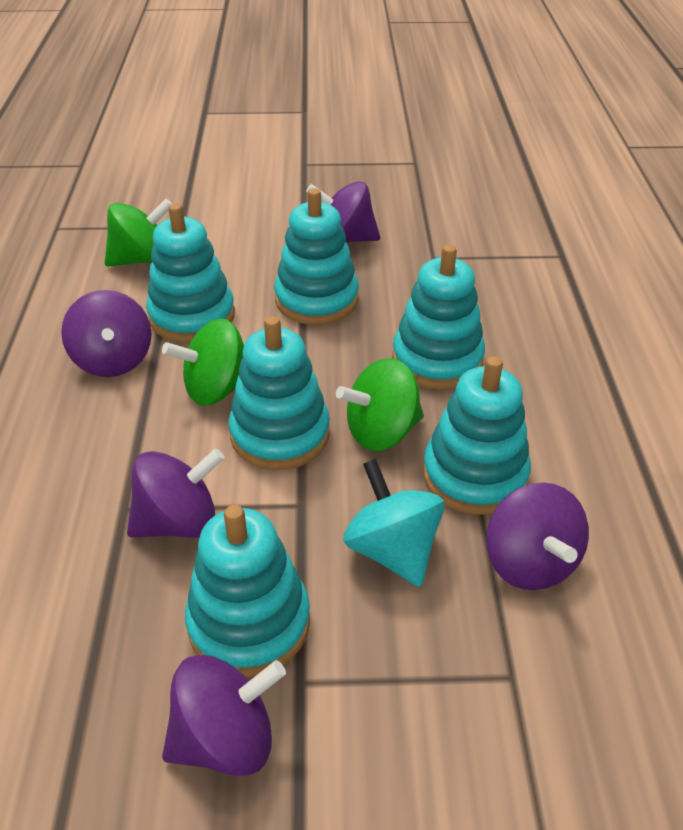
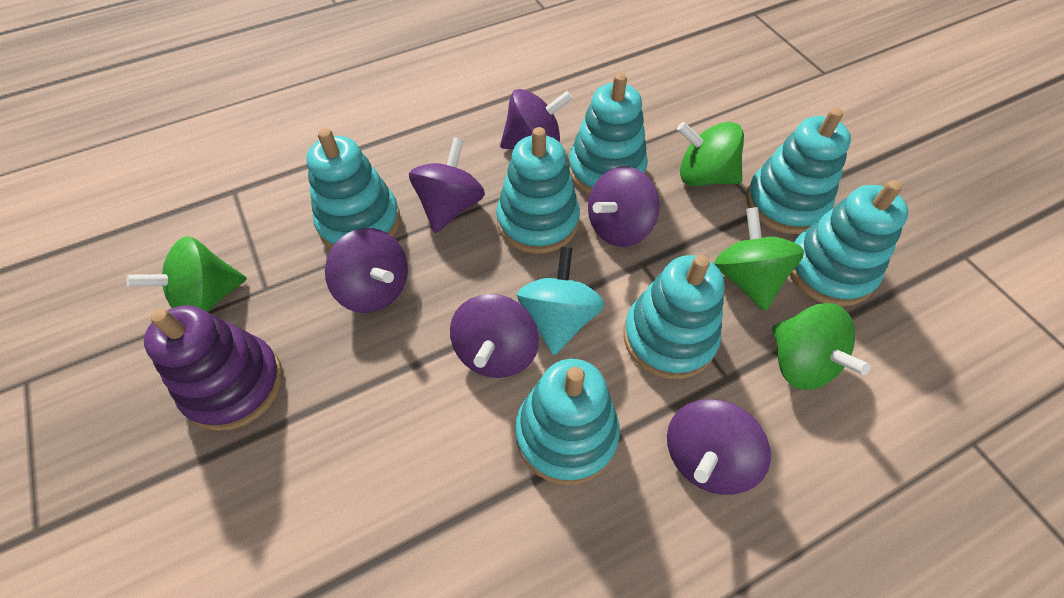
green spinning top: [105,198,172,267] [162,318,244,406] [336,358,424,451] = 3 -> [126,236,247,312] [677,122,744,186] [714,207,804,311] [772,303,871,390] = 4
purple spinning top: [61,290,151,377] [127,448,225,538] [162,655,286,776] [306,181,380,242] [486,482,589,590] = 5 -> [325,228,408,313] [409,137,485,233] [450,294,539,378] [500,89,573,149] [588,166,660,247] [667,399,771,495] = 6
purple stacking toy: none = 0 -> [144,305,283,431] = 1
turquoise stacking toy: [146,204,235,343] [185,505,310,677] [228,316,330,470] [274,188,359,325] [392,245,485,389] [423,356,531,515] = 6 -> [306,128,401,249] [496,127,580,254] [515,359,620,485] [568,73,648,195] [623,255,725,379] [746,108,851,234] [790,180,909,306] = 7

